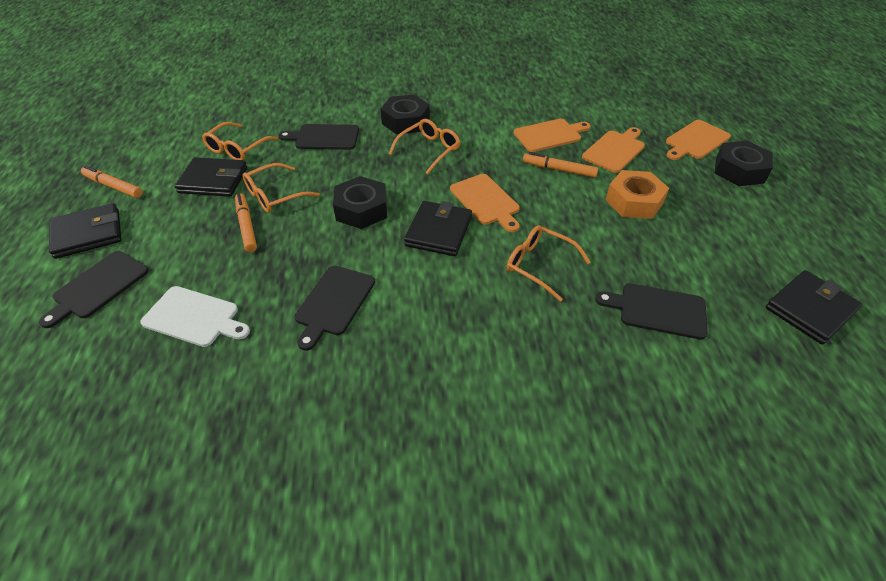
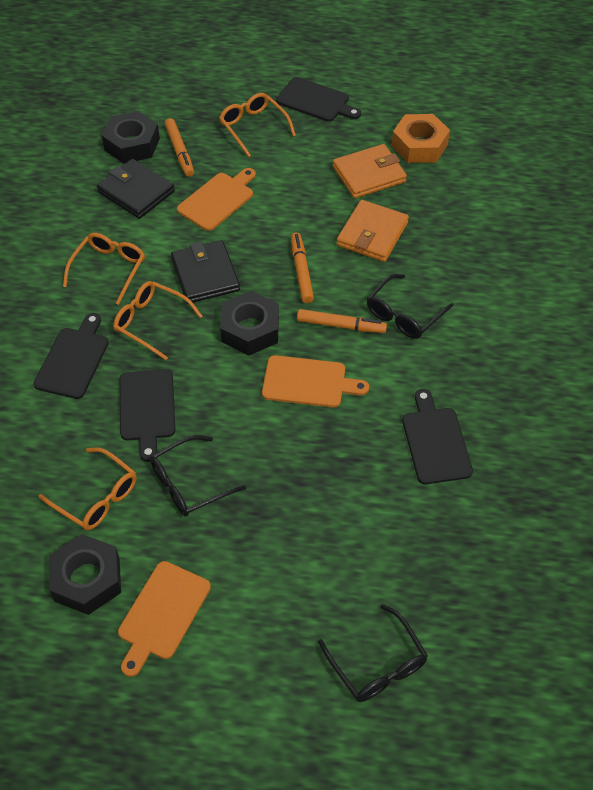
black glasses: none = 0 -> [150,435,246,516] [318,604,428,702] [367,274,454,339] = 3
black wallet: [49,203,121,259] [175,157,247,197] [404,201,472,256] [766,270,862,345] = 4 -> [97,159,175,219] [171,240,240,303] = 2
orange cutting board: [450,174,520,232] [514,119,591,152] [582,127,645,173] [666,120,731,160] = 4 -> [118,561,211,677] [177,168,256,231] [262,355,369,408] = 3
orange wallet: none = 0 -> [333,144,407,198] [337,200,409,262] = 2
white cutting board: [140,286,250,347] = 1 -> none = 0

